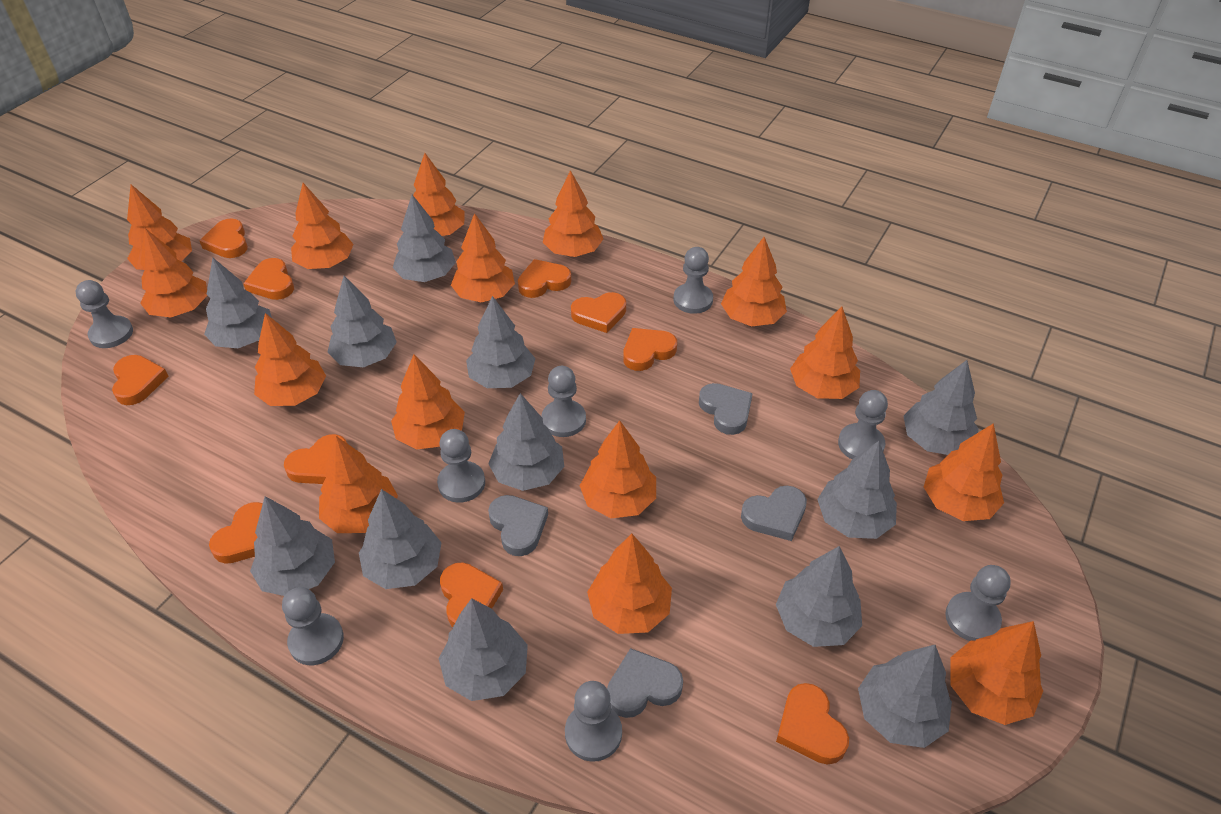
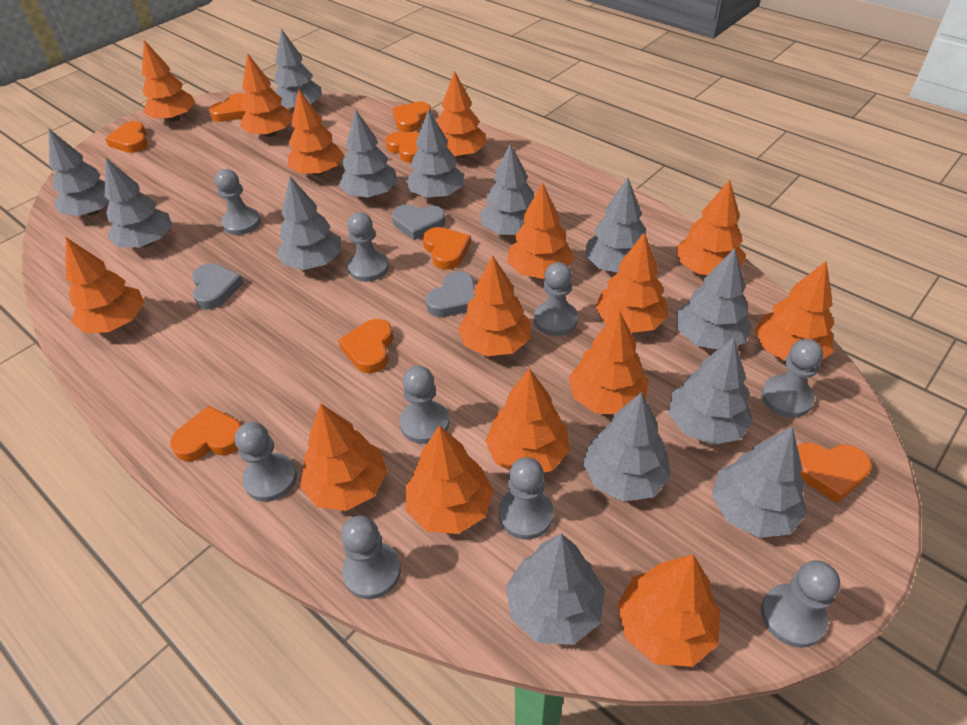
grey heart: [488,495,548,556] [607,648,683,718] [699,383,753,435] [741,486,807,541] = 4 -> [192,263,244,310] [392,204,446,240] [426,271,475,317] = 3
grey pawn: [75,280,133,348] [282,587,344,665] [437,429,485,503] [541,366,586,437] [565,681,622,762] [674,247,713,314] [838,390,888,459] [945,565,1011,641] = 8 -> [215,169,261,235] [235,422,297,502] [341,516,401,599] [347,212,389,282] [399,366,449,444] [498,457,554,540] [534,262,578,336] [761,339,823,418] [761,560,840,647] = 9
grey tree: [204,258,272,348] [250,496,335,596] [327,276,397,367] [359,489,442,589] [393,195,456,282] [439,598,528,701] [466,296,536,388] [488,393,564,491] [776,546,862,647] [817,441,897,539] [858,645,952,748] [904,360,979,455] = 12 -> [49,129,109,216] [105,158,172,247] [274,29,322,108] [276,176,341,270] [339,110,398,198] [406,109,464,198] [480,143,534,235] [506,533,605,645] [583,392,671,502] [585,178,646,273] [668,337,753,445] [676,248,752,350] [712,427,807,538] = 13
orange heart: [112,355,169,405] [199,218,248,258] [209,502,263,564] [243,258,294,300] [284,434,347,484] [440,562,503,627] [518,259,571,298] [571,292,626,333] [623,328,677,371] [776,683,849,765] = 10 -> [105,121,148,153] [170,406,242,461] [209,93,246,122] [338,319,393,373] [386,132,419,163] [392,102,431,132] [423,227,471,270] [797,443,872,503] = 8

